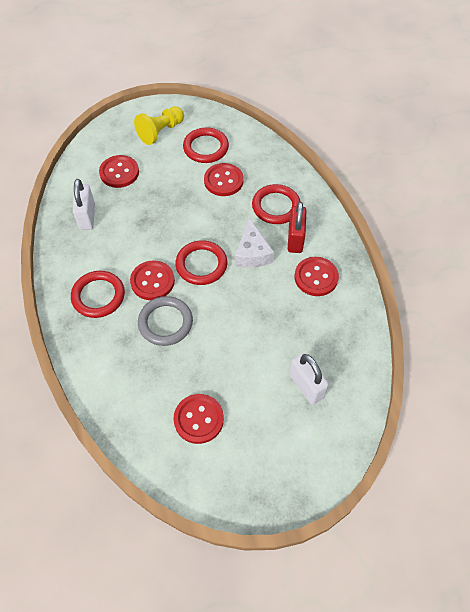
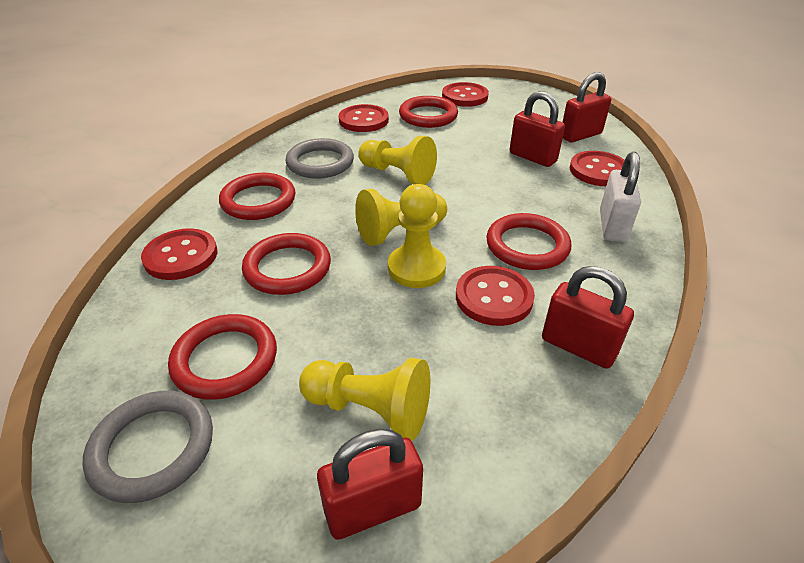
grey ring: [138,296,193,346] = 1 -> [83,391,213,503] [285,138,354,179] = 2
red padlock: [288,202,306,253] = 1 -> [317,429,423,540] [510,91,565,167] [542,266,634,369] [563,72,611,143] = 4
red ring: [71,271,125,318] [175,240,227,285] [183,127,229,163] [252,184,300,224] = 4 -> [168,314,277,400] [219,173,295,220] [242,233,331,295] [399,96,458,128] [486,213,571,270] = 5
white cheese: [235,218,274,268] = 1 -> none = 0
white padlock: [73,179,95,230] [289,353,329,405] = 2 -> [600,152,641,242] = 1
yellow pawn: [134,106,184,145] = 1 -> [299,358,430,441] [355,189,447,246] [358,136,437,185] [388,184,446,288] = 4

